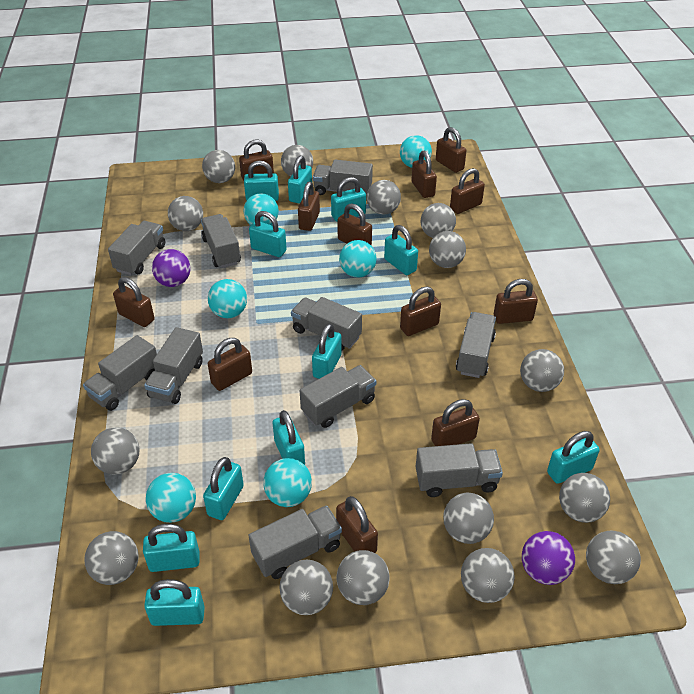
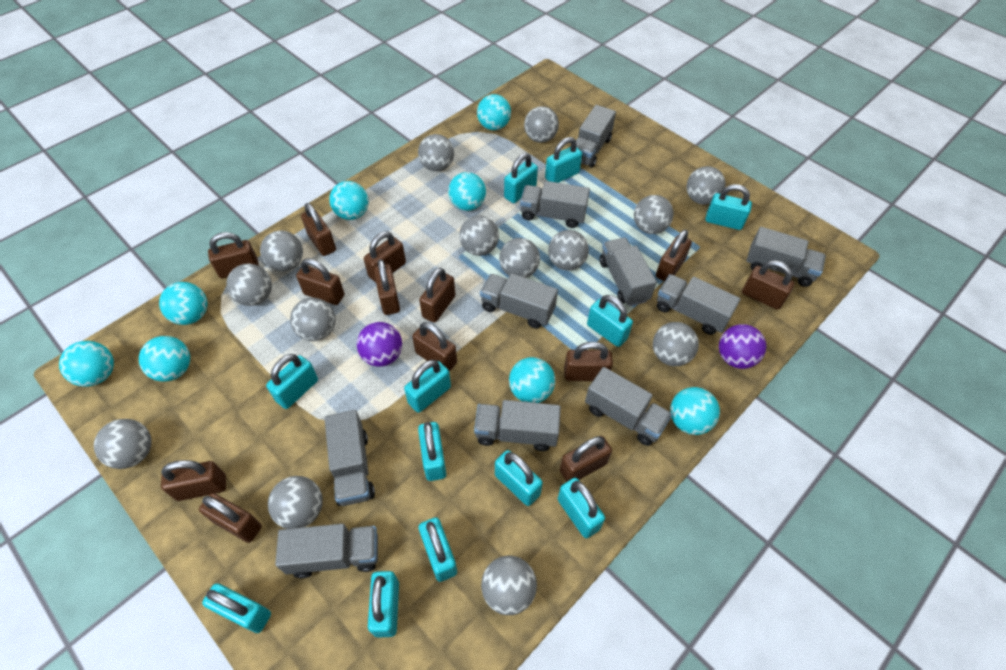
brown padlock: [113,277,154,327] [208,338,252,391] [239,140,274,181] [298,181,320,231] [336,496,378,553] [337,203,372,245] [400,287,441,336] [411,150,437,198] [431,399,480,446] [436,127,467,173] [450,168,485,214] [494,279,538,324] = 12 -> [161,460,226,501] [199,493,262,543] [208,232,259,279] [296,258,345,305] [301,203,336,256] [364,231,406,283] [374,259,400,315] [412,322,457,372] [419,268,456,323] [560,436,612,482] [564,342,613,381] [656,230,692,281] [742,261,794,310] = 13
grey ball: [84,531,139,585] [91,427,140,475] [168,196,203,231] [202,150,235,183] [280,560,333,615] [281,145,313,176] [337,550,390,605] [367,180,401,215] [421,203,456,238] [429,231,466,268] [443,493,494,544] [461,548,515,603] [520,349,564,392] [559,473,610,523] [586,531,641,584] = 15 -> [94,419,151,469] [226,264,272,306] [260,230,303,271] [268,476,323,529] [290,298,335,341] [418,134,454,172] [459,215,499,256] [481,555,537,615] [499,238,540,278] [524,106,559,143] [548,230,589,270] [634,195,673,234] [653,322,699,366] [687,166,726,205] = 14
turquoise ball: [146,473,196,523] [208,279,247,318] [244,193,279,225] [263,458,312,507] [339,240,377,278] [400,135,432,168] = 6 -> [59,341,114,387] [139,336,190,382] [159,282,207,325] [329,181,369,220] [448,172,486,211] [477,94,511,130] [509,357,555,403] [670,387,720,435] = 8
turquoise padlock: [143,524,199,572] [144,579,205,626] [203,457,244,520] [244,160,279,201] [249,211,287,257] [273,410,305,465] [288,156,312,203] [312,324,342,379] [331,177,366,222] [384,225,418,275] [547,431,600,484] = 11 -> [202,583,271,633] [266,354,318,409] [368,571,399,638] [404,360,451,413] [418,422,446,481] [418,517,457,582] [495,450,543,506] [504,153,538,203] [545,137,582,183] [558,478,605,538] [587,295,633,347] [705,184,752,230] = 12

